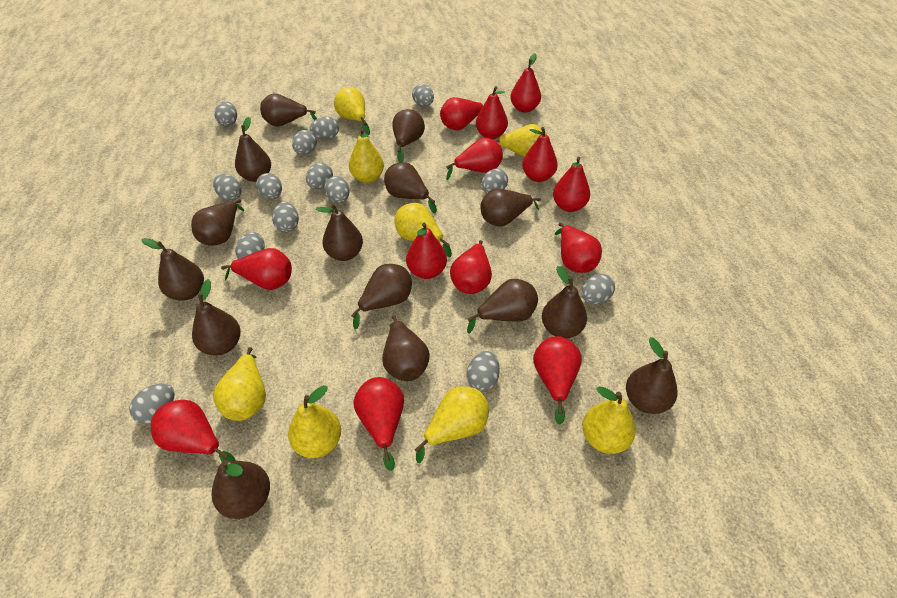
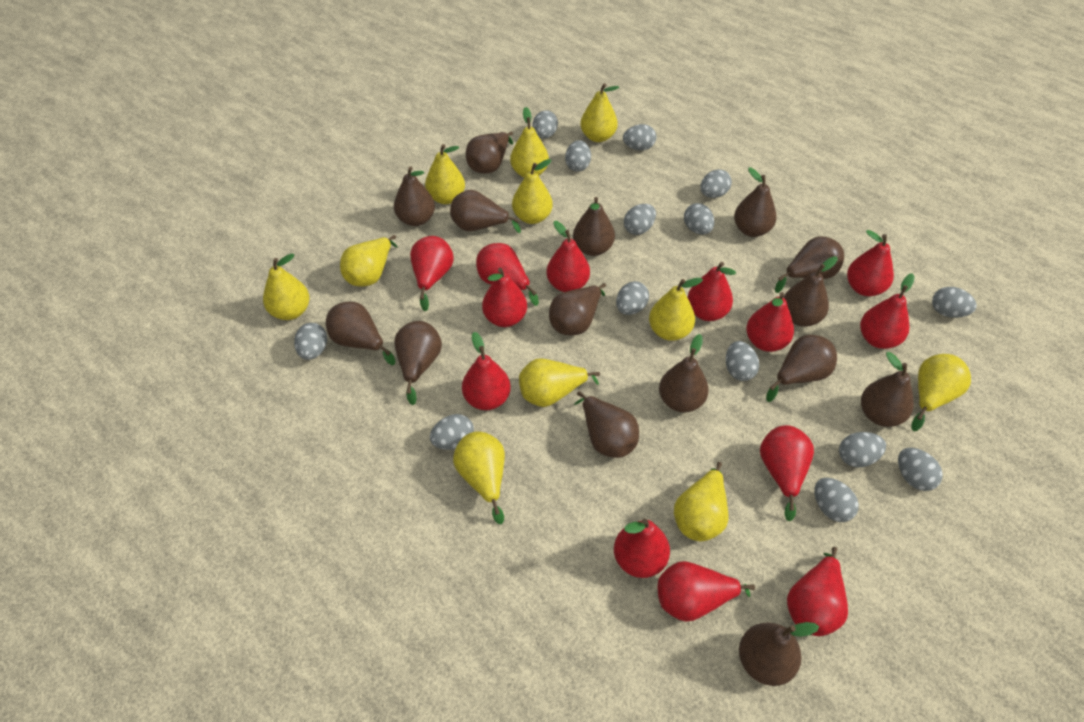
yellow pear: [213,347,266,421] [288,385,341,458] [334,87,370,135] [349,128,384,183] [395,203,452,257] [415,386,489,463] [495,124,547,157] [582,386,636,454] = 8 -> [263,254,310,320] [340,235,398,287] [425,144,465,204] [453,431,505,524] [510,107,549,178] [512,159,553,224] [519,358,600,407] [580,83,619,142] [649,278,703,341] [674,462,728,541] [911,354,971,431] = 11

